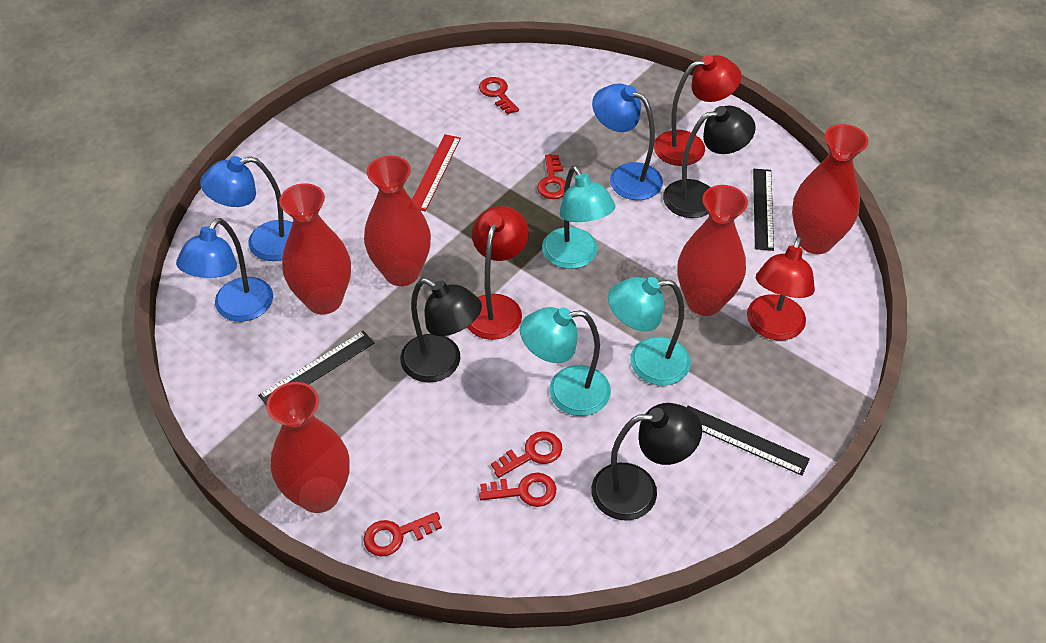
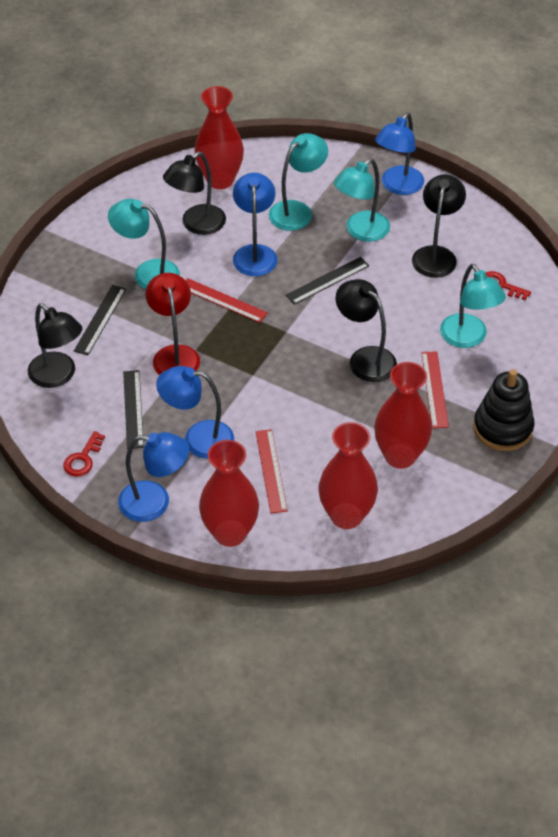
black lamp: [400,278,482,383] [591,403,702,520] [663,106,756,218] = 3 -> [28,303,82,388] [163,152,226,235] [336,279,397,382] [412,174,466,278] = 4
black stacking toy: none = 0 -> [473,369,535,451] = 1
blue lamp: [176,218,273,322] [200,156,293,261] [592,83,663,200] = 3 -> [118,432,189,522] [156,366,234,459] [233,173,278,276] [375,113,424,195] = 4
red key: [363,512,442,557] [479,77,519,115] [479,473,556,507] [491,431,562,478] [537,154,566,199] = 5 -> [63,431,105,477] [486,271,531,300] = 2
red lamp: [467,206,529,340] [654,55,741,166] [747,237,815,340] = 3 -> [145,273,200,375] = 1
red ruler: [412,134,461,211] = 1 -> [186,278,268,323] [256,429,288,513] [421,351,449,428] = 3
red vase: [266,382,350,513] [279,183,351,314] [364,156,431,286] [677,185,748,316] [792,124,868,254] = 5 -> [195,86,244,189] [199,440,259,547] [319,422,378,529] [374,362,432,469] = 4
turquoise lamp: [520,307,611,416] [542,166,615,269] [608,277,691,386] = 3 -> [108,199,180,289] [269,133,328,231] [334,158,390,242] [440,264,506,348] = 4

